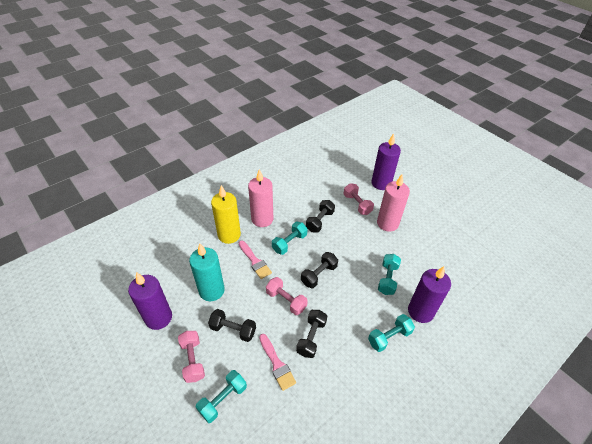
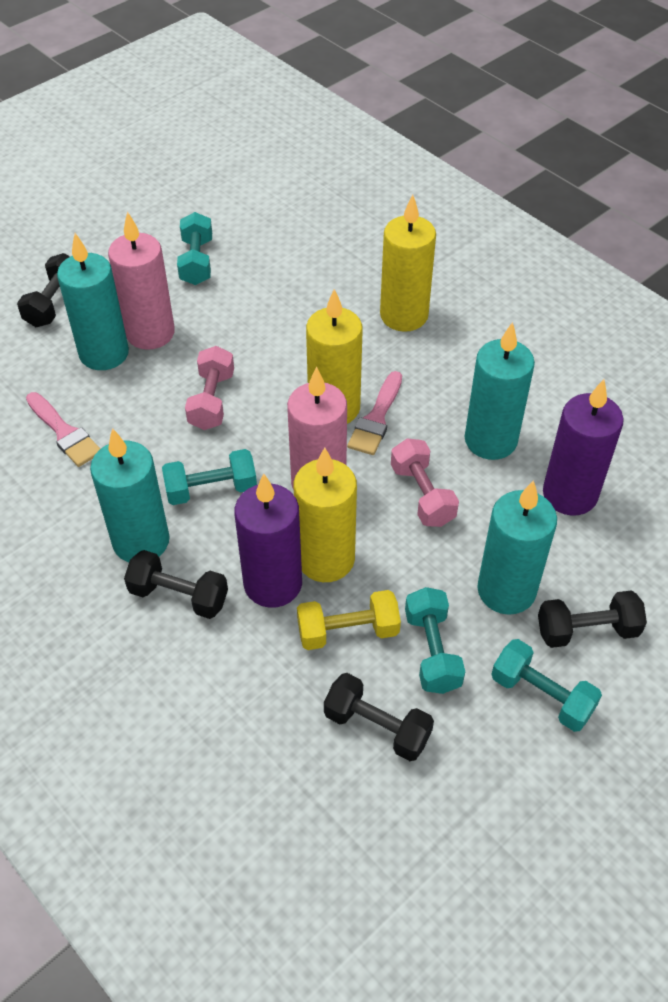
pink dumbbell: [178,331,205,383] [266,277,308,315] [343,183,374,215] = 3 -> [185,346,234,430] [391,438,459,527] = 2
purple candle: [128,272,172,330] [371,133,401,190] [408,266,451,323] = 3 -> [234,473,302,608] [543,379,624,516] = 2
turquoise candle: [189,243,225,301] = 1 -> [57,233,129,370] [90,428,170,562] [465,322,535,460] [477,480,557,615] = 4
yellow candle: [211,185,241,244] = 1 -> [294,447,357,582] [306,289,363,424] [380,194,436,332] = 3
yellow dumbbell: none = 0 -> [297,590,401,650] = 1

